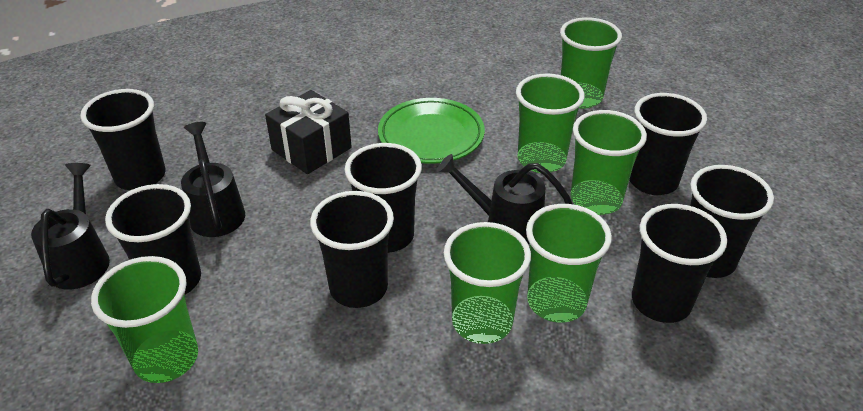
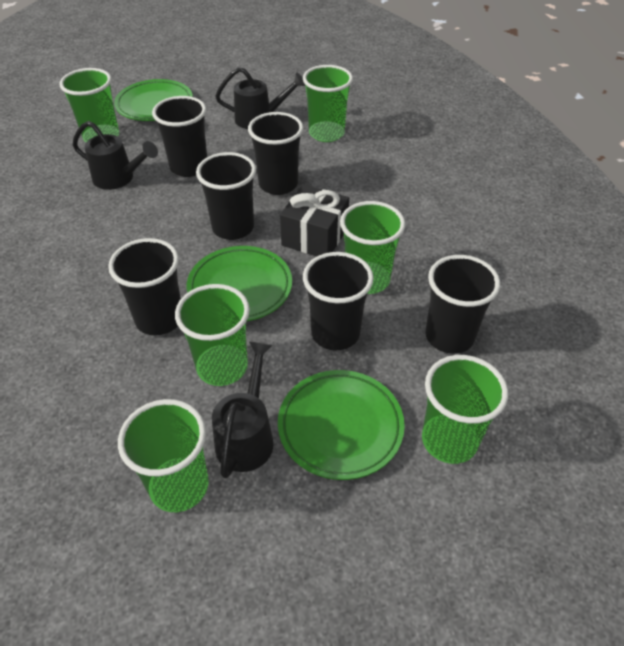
black cup: [80,89,165,190] [105,184,201,295] [310,191,394,308] [345,143,422,253] [629,93,707,195] [632,204,727,323] [690,165,774,278] = 7 -> [108,238,181,335] [152,96,207,177] [196,152,256,240] [248,112,303,195] [303,252,374,350] [425,255,500,354] = 6
green plate: [378,98,485,164] = 1 -> [114,79,193,121] [187,246,292,322] [278,370,405,480] = 3

